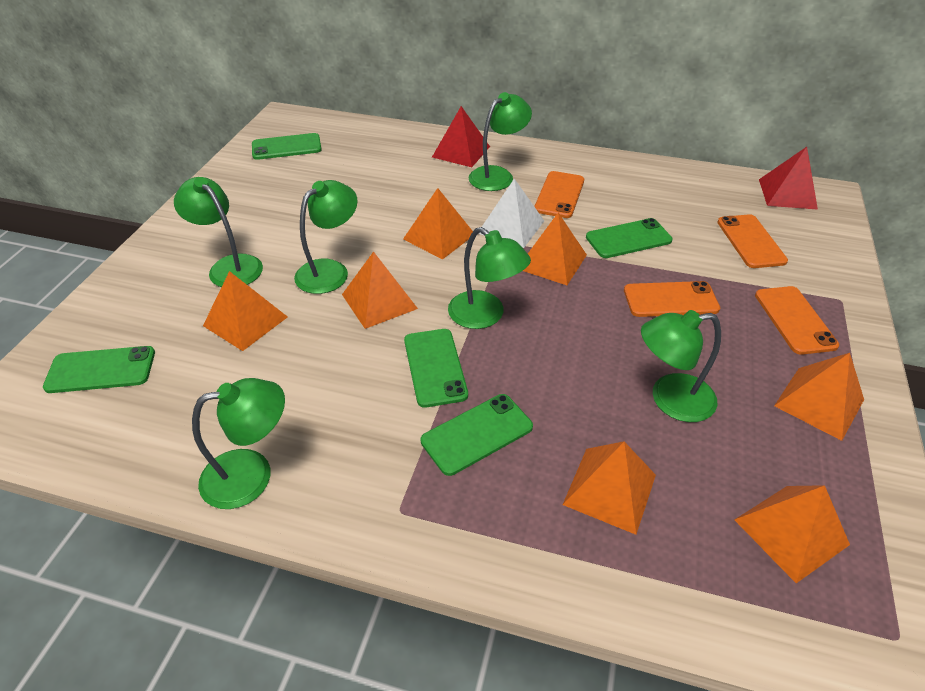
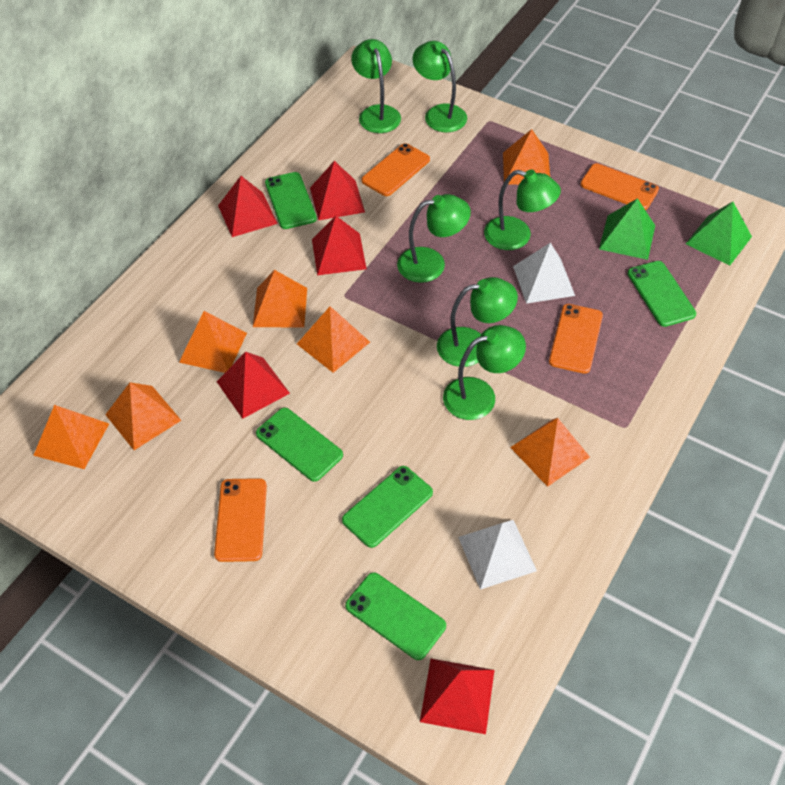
green pyramid: none = 0 -> [599,198,655,260] [686,202,752,266] = 2
red pyramid: [432,106,490,167] [759,147,818,210] = 2 -> [217,352,290,419] [218,176,278,237] [310,161,365,220] [312,216,367,275] [420,659,494,734] = 5
white pyramid: [478,178,544,248] = 1 -> [458,520,537,590] [513,243,575,304] = 2

